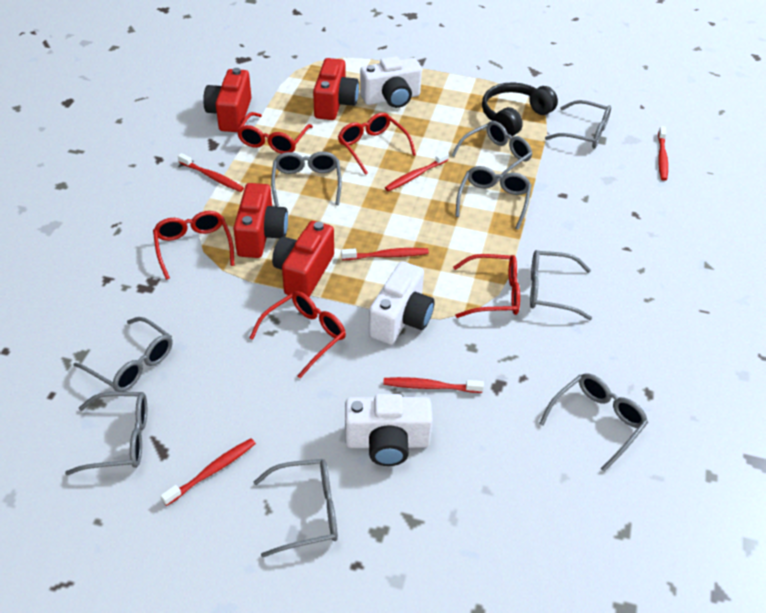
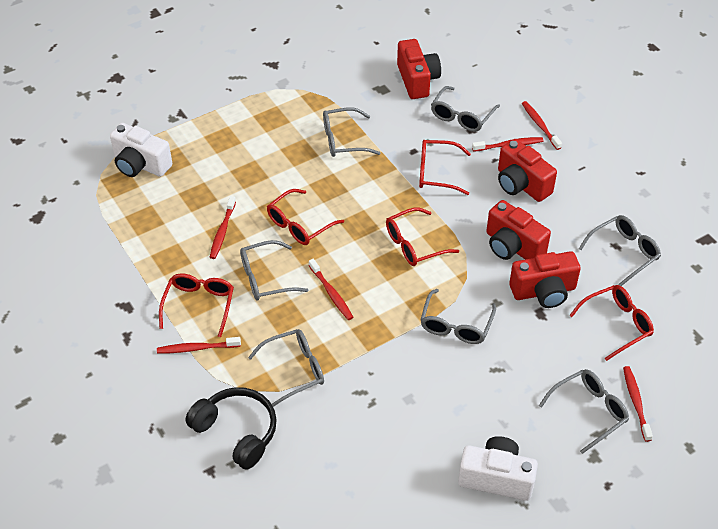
grey glasses: [65,392,147,475] [73,317,173,392] [254,459,338,558] [271,151,342,207] [452,121,532,183] [455,166,532,230] [530,250,592,320] [539,373,648,472] [545,100,611,148] = 9 -> [240,240,308,301] [248,329,324,407] [323,107,380,157] [420,289,496,344] [431,86,500,132] [539,369,629,454] [579,215,661,286] = 7
white camera: [345,394,433,466] [360,56,422,108] [369,261,435,344] = 3 -> [110,123,172,177] [458,436,538,501] = 2

